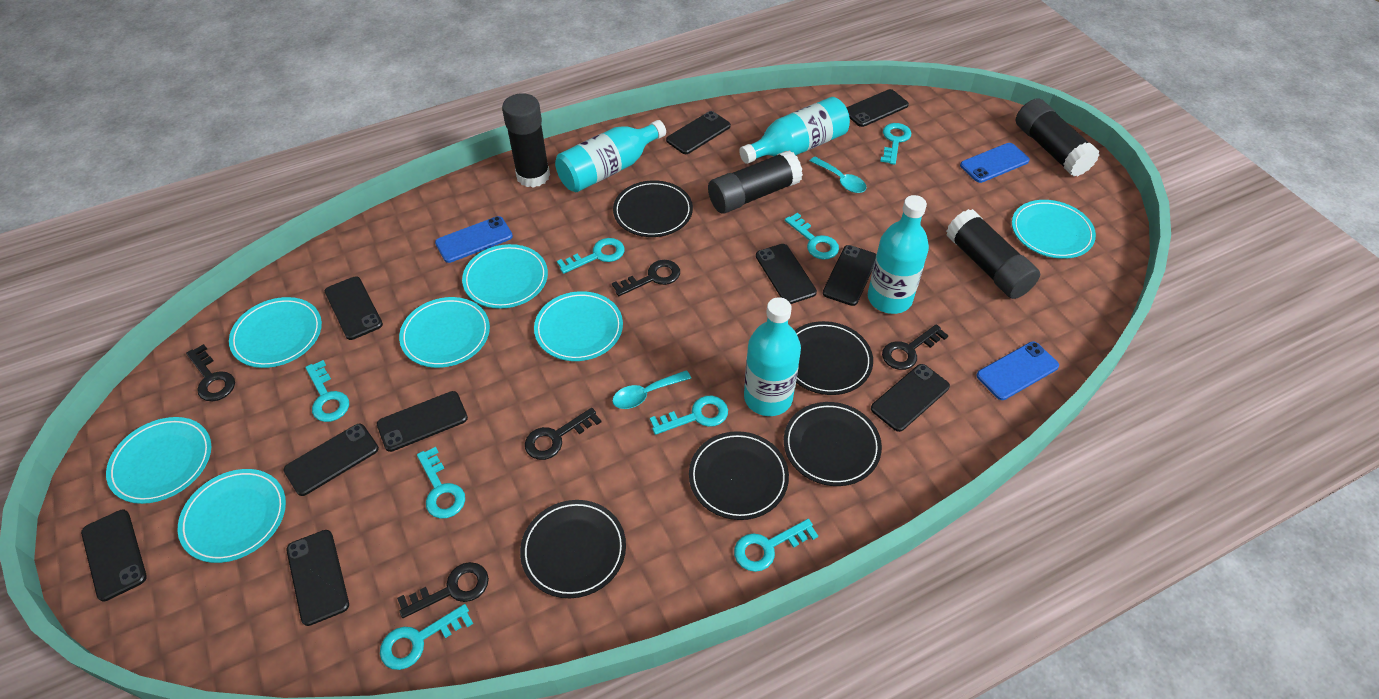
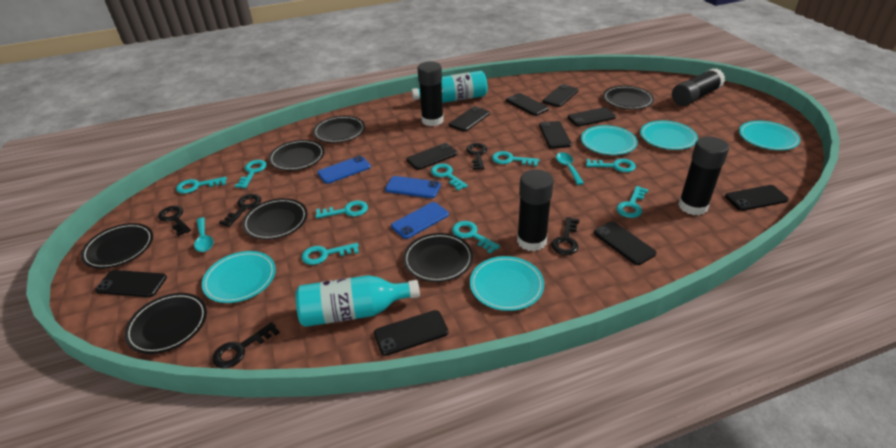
black plate: [520,500,626,598] [613,180,693,237] [689,431,789,520] [784,402,882,486] [794,321,873,395] = 5 -> [81,223,153,269] [124,293,207,354] [242,198,307,240] [269,140,325,171] [313,116,365,143] [403,233,473,282] [603,86,654,110] = 7
turquoise bottle: [555,120,666,192] [739,97,850,164] [744,297,801,416] [868,195,929,314] = 4 -> [296,275,420,327] [412,71,488,103] = 2
turquoise key: [305,360,349,422] [380,604,473,670] [417,447,465,519] [557,238,624,274] [650,396,728,435] [734,519,818,572] [785,213,839,260] [880,123,911,165] = 8 -> [176,177,227,194] [235,160,267,188] [301,243,359,265] [315,200,368,218] [431,164,468,190] [452,221,500,254] [492,151,539,166] [586,159,636,172] [616,186,648,218] = 9
turquoise plate: [106,417,211,504] [178,469,286,563] [229,297,322,368] [399,297,490,368] [462,244,548,309] [534,291,623,361] [1012,200,1096,259] = 7 -> [202,251,276,303] [470,256,544,311] [581,125,638,155] [640,120,698,150] [739,121,800,150] = 5

